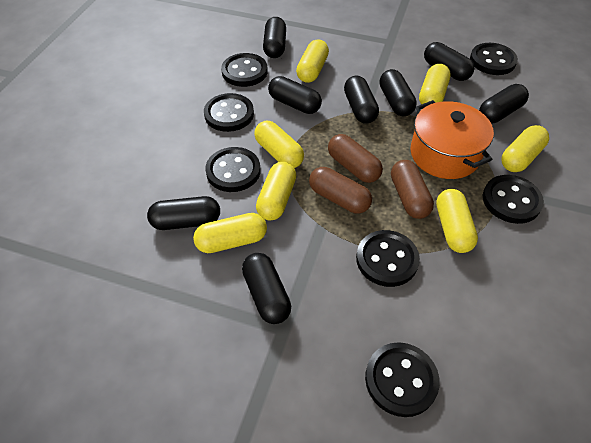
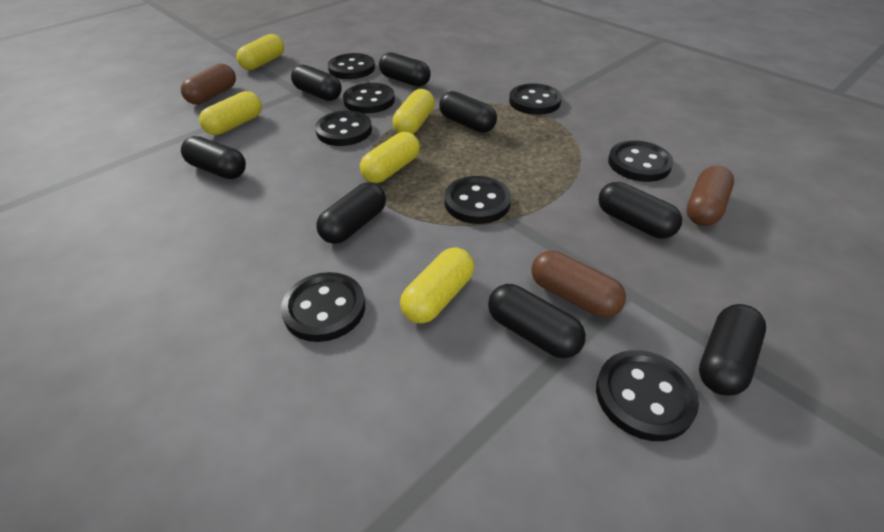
black button: [204,93,254,132] [205,147,260,192] [221,53,268,87] [356,230,420,287] [365,342,440,417] [470,43,518,75] [483,175,544,224] = 7 -> [281,272,365,342] [315,111,372,146] [328,53,375,79] [343,83,395,114] [444,176,511,224] [509,83,562,115] [596,350,699,441] [608,140,674,182] = 8
orange pot: [410,100,494,179] = 1 -> none = 0
yellow capsule: [193,213,267,253] [254,121,304,168] [256,162,296,221] [296,39,329,83] [419,64,451,104] [436,189,478,253] [501,125,549,172] = 7 -> [199,91,262,135] [237,34,284,70] [360,132,420,183] [393,89,435,134] [400,248,474,324] = 5

